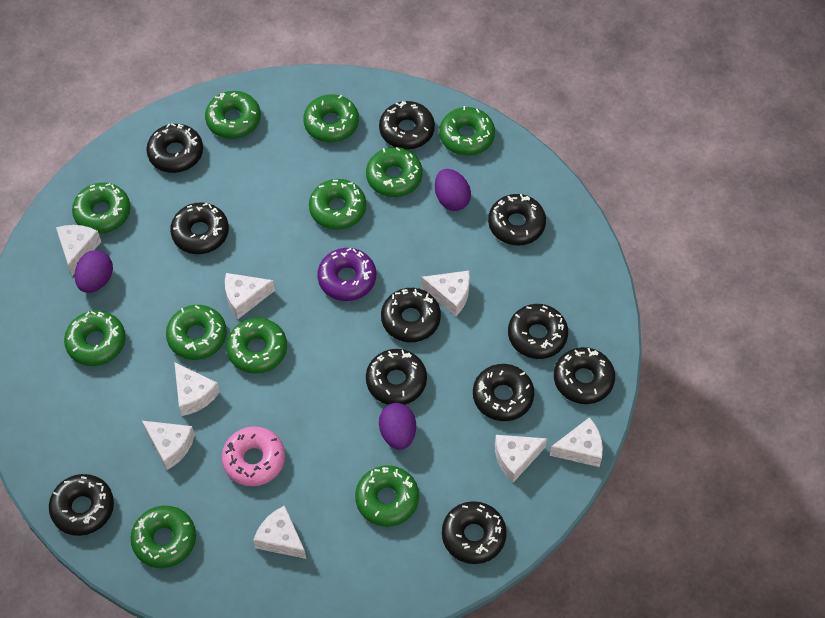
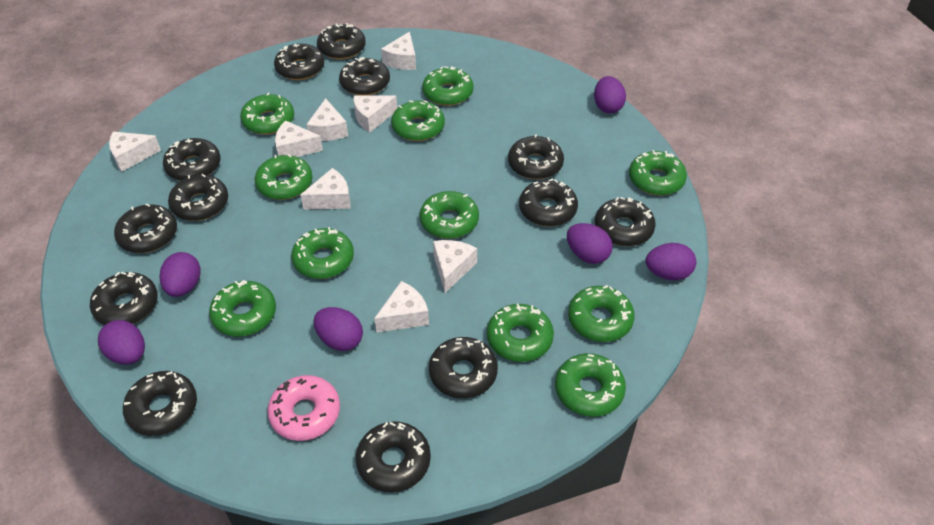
black donut: [49,474,114,536] [146,124,203,173] [170,202,229,254] [366,349,427,405] [379,101,435,149] [381,288,441,342] [442,501,507,564] [473,364,534,421] [488,194,546,245] [508,304,568,359] [554,347,615,404] = 11 -> [90,272,158,325] [114,203,177,253] [123,371,197,436] [163,138,221,181] [168,174,228,221] [274,44,324,80] [317,23,366,59] [339,57,390,96] [356,421,431,492] [429,337,498,398] [508,134,564,179] [519,179,578,226] [595,197,656,246] = 13
purple donut: [317,248,376,301] = 1 -> none = 0
purple egg: [75,250,113,293] [379,403,416,450] [435,169,471,211] = 3 -> [98,320,145,364] [159,252,201,297] [314,307,363,351] [567,223,613,264] [594,76,626,113] [646,243,696,280] = 6

